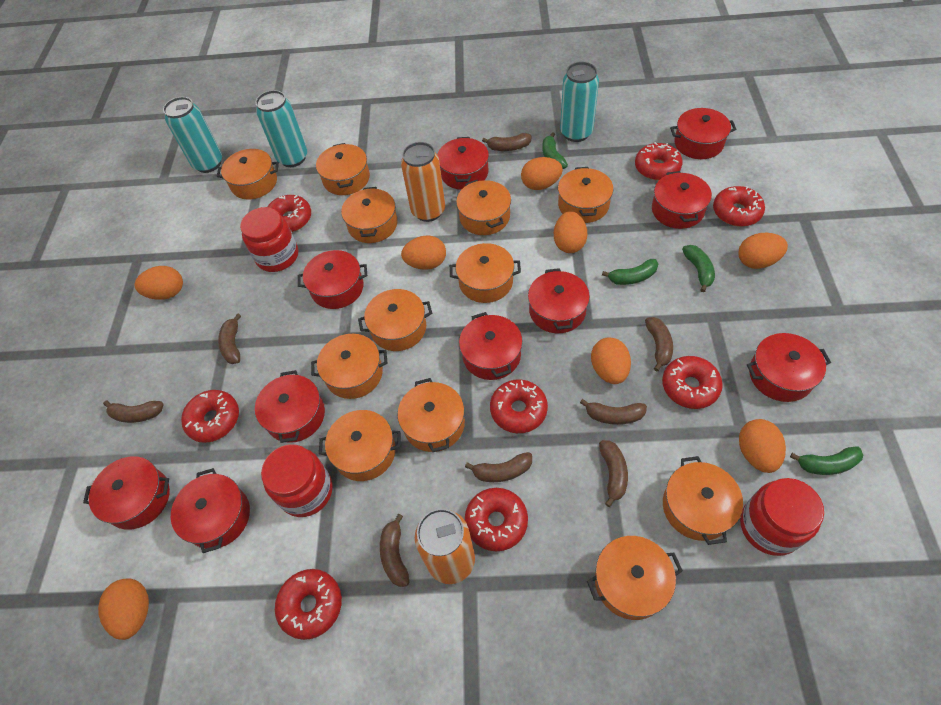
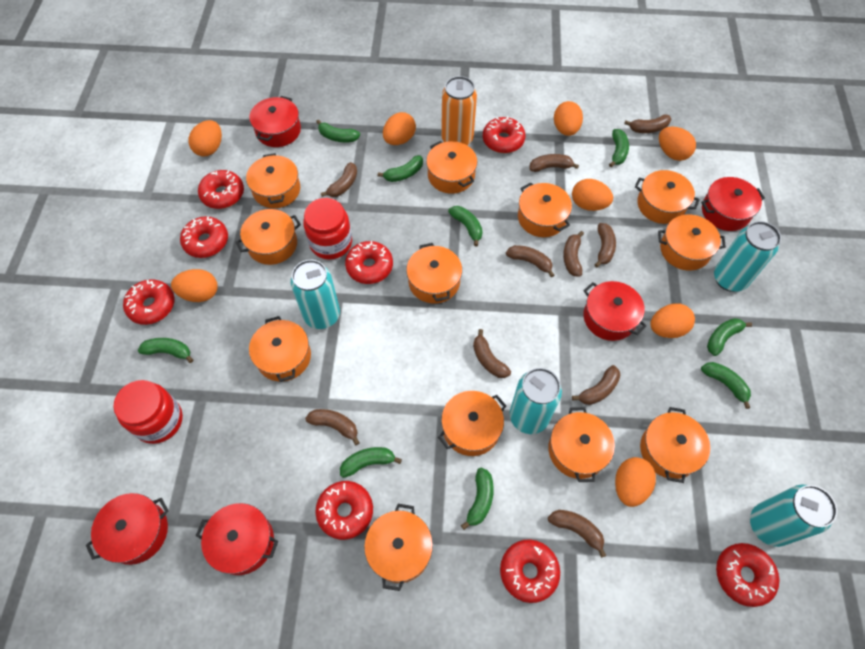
brown banana: [103,400,164,423] [218,313,241,364] [380,514,409,587] [465,452,532,482] [482,133,532,151] [580,399,647,425] [599,440,628,507] [645,317,673,371] = 8 -> [305,409,360,445] [321,162,357,197] [473,329,511,378] [506,245,554,277] [530,154,579,172] [548,510,606,558] [563,231,584,277] [572,365,620,405] [594,223,616,268] [624,114,671,133] = 10
green banana: [542,132,568,169] [602,259,658,285] [682,245,715,292] [790,446,863,475] = 4 -> [138,338,193,363] [316,120,360,142] [340,447,402,478] [378,155,423,182] [448,206,483,246] [461,468,494,530] [609,129,629,167] [701,362,751,409] [707,318,752,356] = 9
orange can: [401,142,445,222] [415,509,475,584] = 2 -> [441,76,477,145] = 1
red jar: [240,207,298,272] [261,444,333,517] [740,478,824,556] = 3 -> [113,380,183,444] [303,198,352,260] = 2
red pot: [83,456,170,530] [171,468,250,553] [255,370,325,443] [298,250,367,309] [437,137,489,190] [459,312,523,380] [528,268,590,333] [652,171,712,229] [670,108,736,159] [747,333,831,402] = 10 -> [86,493,169,565] [196,503,278,575] [249,96,301,147] [583,281,646,341] [701,177,765,231] = 5
turquoise can: [163,97,222,173] [255,90,307,167] [560,62,599,142] = 3 -> [291,260,340,329] [510,368,562,434] [714,221,781,292] [750,485,837,547] = 4

